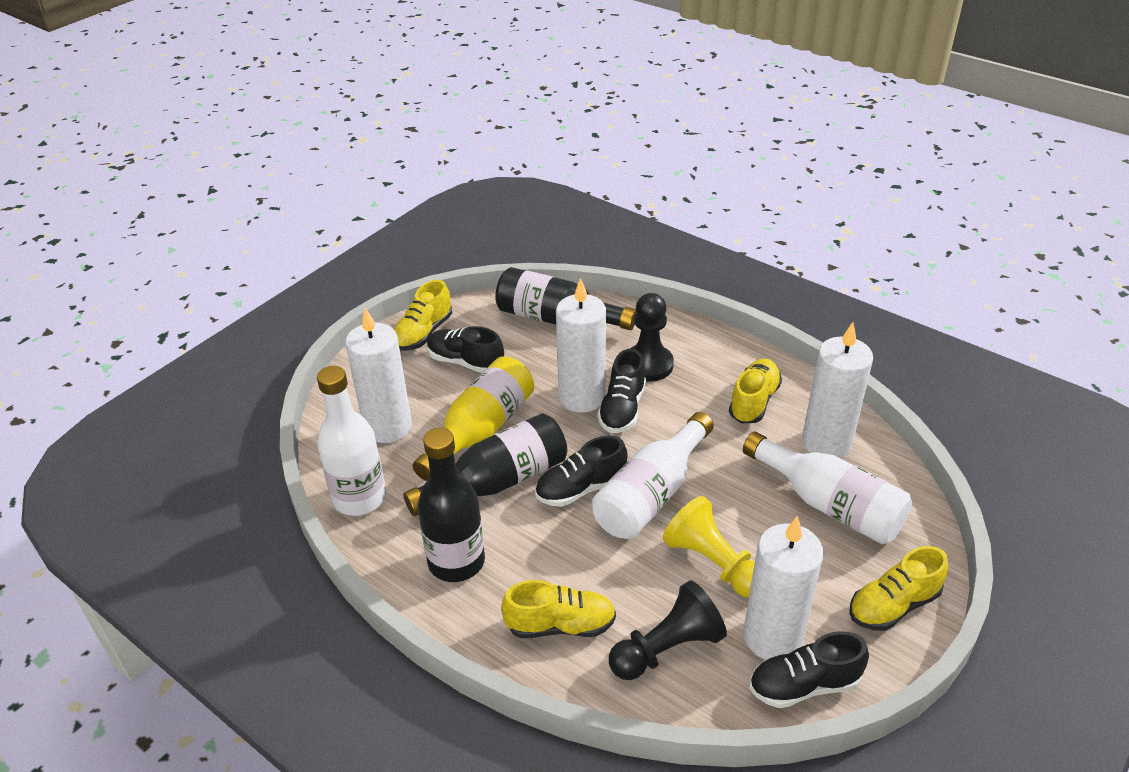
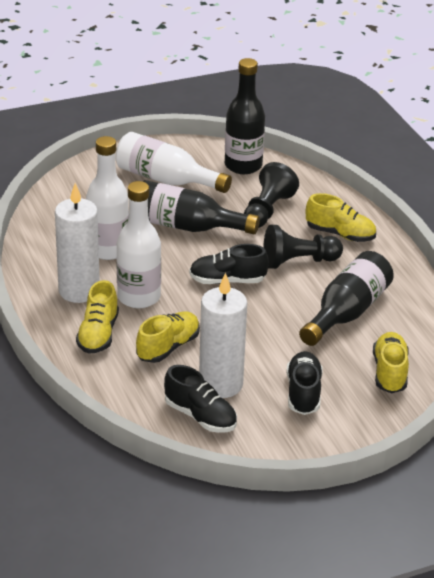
black shoe: [427,326,504,373] [535,436,628,507] [597,349,646,433] [749,631,869,708] = 4 -> [164,365,237,433] [189,244,269,284] [286,351,323,415] = 3
white candle: [345,308,412,443] [556,278,606,413] [744,515,824,660] [802,322,873,458] = 4 -> [55,183,100,303] [199,272,247,398] = 2
yellow bottle: [412,356,534,481] = 1 -> none = 0
yellow pawn: [663,496,755,598] = 1 -> none = 0

